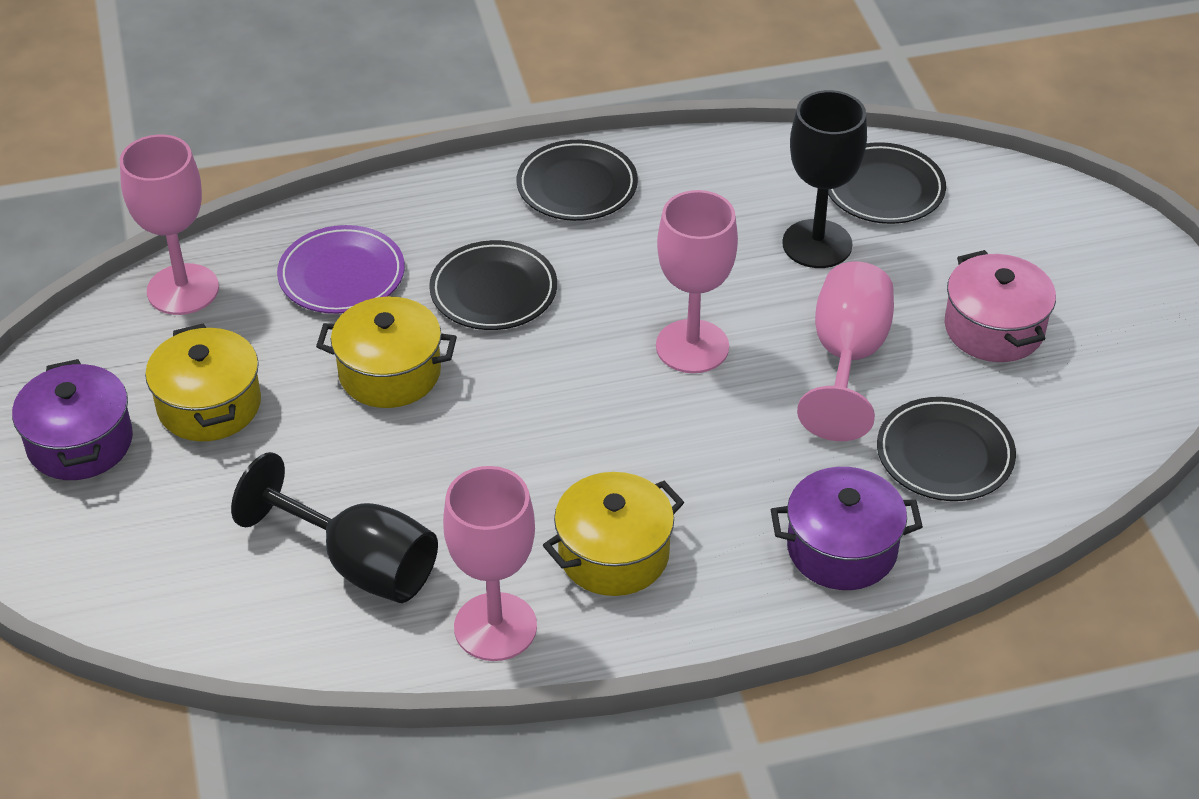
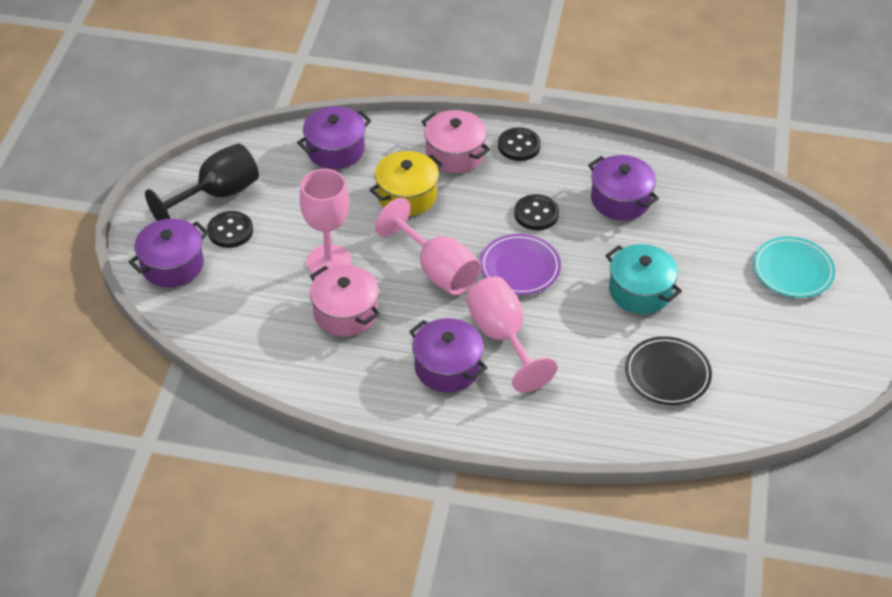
black button: none = 0 -> [207,211,253,248] [498,127,541,161] [514,194,559,230] = 3
black goblet: [231,452,438,603] [782,90,867,268] = 2 -> [145,143,259,221] = 1
black plate: [429,240,557,330] [517,140,638,221] [828,142,946,224] [877,397,1016,501] = 4 -> [625,336,712,405] = 1
pink goblet: [120,134,219,315] [443,466,537,661] [656,190,738,373] [797,261,894,441] = 4 -> [300,169,352,277] [375,198,481,295] [466,277,557,393] = 3
pink pot: [945,250,1056,362] = 1 -> [310,265,380,336] [421,110,490,173] = 2
purple pot: [12,359,133,480] [771,467,923,590] = 2 -> [128,219,209,287] [297,106,371,169] [409,318,487,392] [588,155,659,220] = 4
turquoise plate: none = 0 -> [753,237,835,298] = 1
turquoise pot: none = 0 -> [606,244,682,314] = 1
yellow pot: [145,323,261,441] [316,297,457,408] [543,472,684,596] = 3 -> [370,151,443,216] = 1

